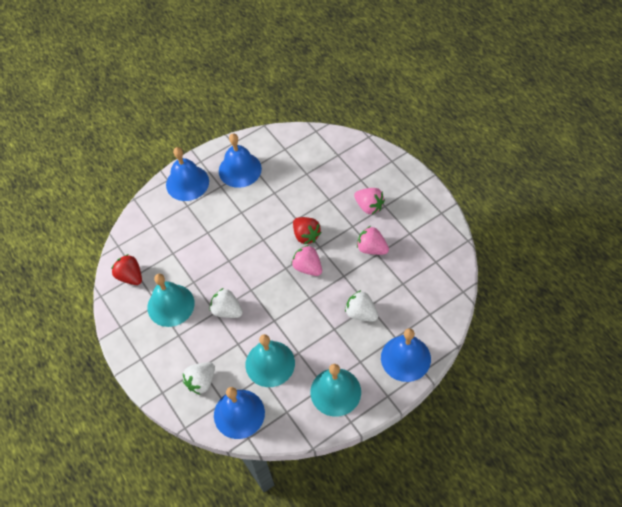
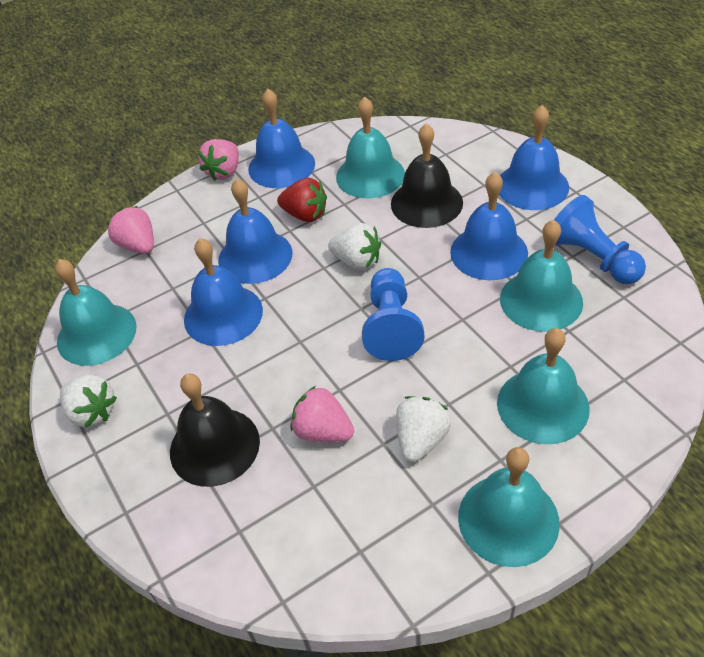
black bell: none = 0 -> [170,374,260,487] [391,123,463,228] = 2
blue bell: [166,147,209,201] [214,387,265,439] [219,133,262,188] [381,328,431,382] = 4 -> [184,238,263,346] [218,179,292,284] [248,89,315,188] [450,172,528,280] [499,105,569,210] = 5
blue pawn: none = 0 -> [362,268,424,361] [554,195,646,284] = 2
red strawberry: [111,254,142,285] [293,217,322,244] = 2 -> [277,178,327,222] = 1
turquoise bell: [147,274,195,327] [245,334,295,387] [310,364,361,416] = 3 -> [55,259,137,366] [336,96,405,198] [458,447,560,567] [497,328,590,444] [500,220,583,332] = 5

